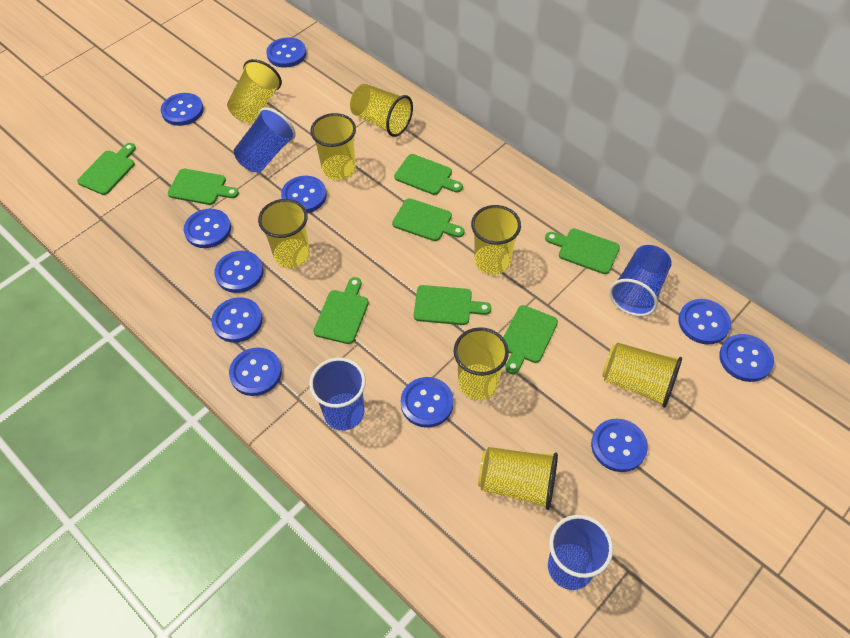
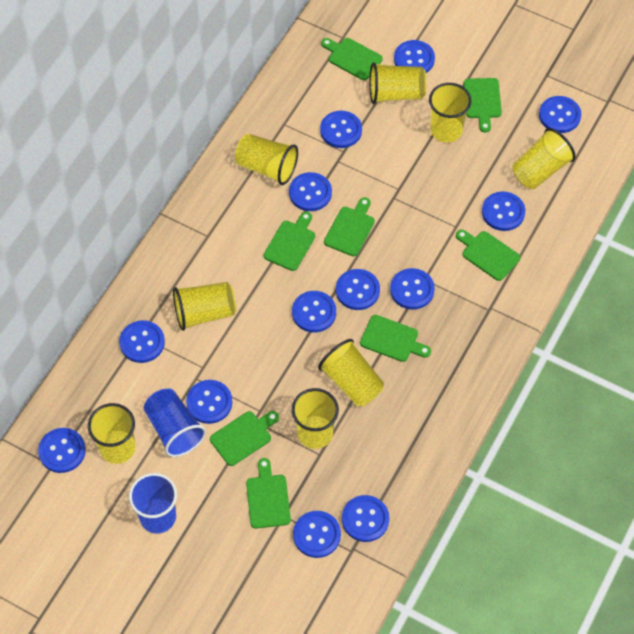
blue button: [161,93,204,126] [184,209,231,248] [211,297,263,342] [214,251,263,293] [229,348,282,396] [266,37,306,68] [281,176,327,213] [401,377,454,428] [591,419,648,472] [679,299,731,344] [719,334,774,382] = 11 -> [38,428,86,473] [119,320,165,363] [186,380,232,424] [289,172,332,211] [292,291,336,332] [293,511,341,558] [320,111,362,148] [336,269,380,310] [342,495,389,542] [390,268,435,310] [394,40,435,73] [482,191,525,231] [539,96,581,133] = 13
blue cup: [233,107,296,173] [309,358,366,430] [548,515,613,590] [609,245,672,317] = 4 -> [129,473,177,534] [144,389,206,457] = 2

